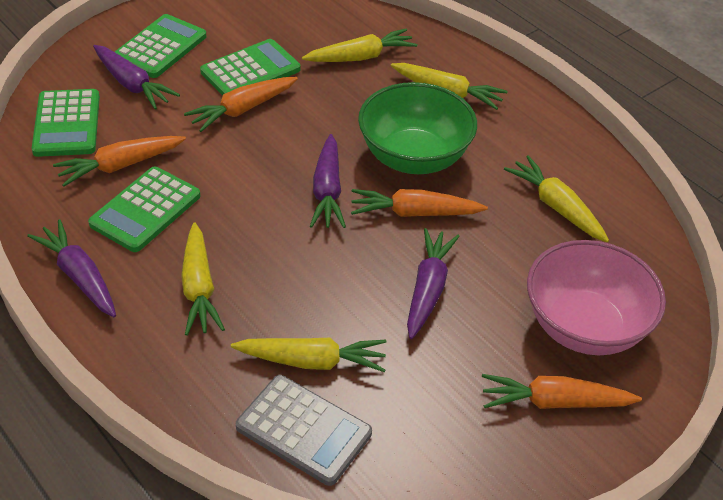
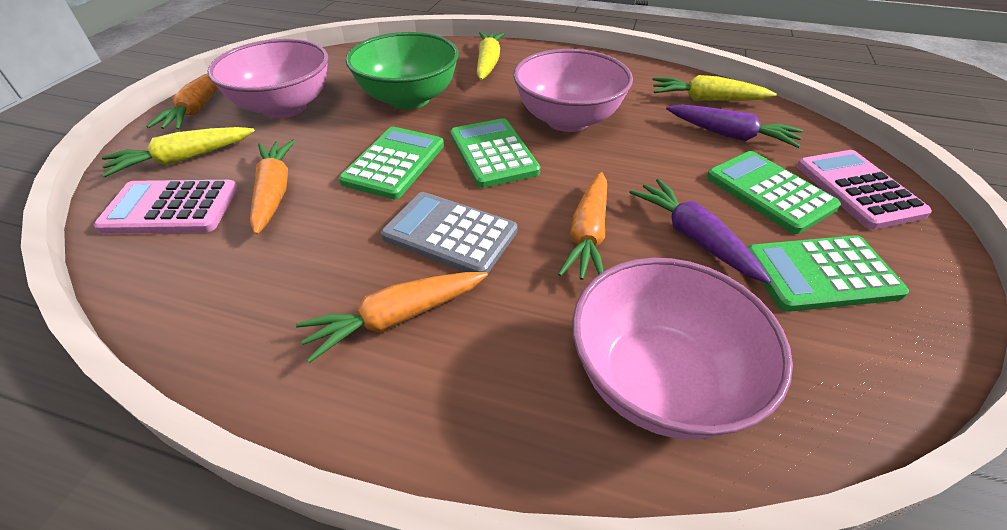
pink bowl: [527,240,666,355] = 1 -> [207,39,328,119] [513,49,633,132] [572,258,793,440] = 3
pink calculator: none = 0 -> [94,180,238,234] [797,150,932,229] = 2
purple carrot: [27,219,116,317] [93,45,180,110] [310,134,346,228] [407,228,460,339] = 4 -> [629,179,771,284] [666,104,803,148] = 2
yellow carrot: [181,222,225,336] [231,338,386,372] [302,29,417,62] [391,63,508,110] [504,156,609,243] = 5 -> [102,127,255,177] [477,32,505,80] [652,75,777,101] = 3

